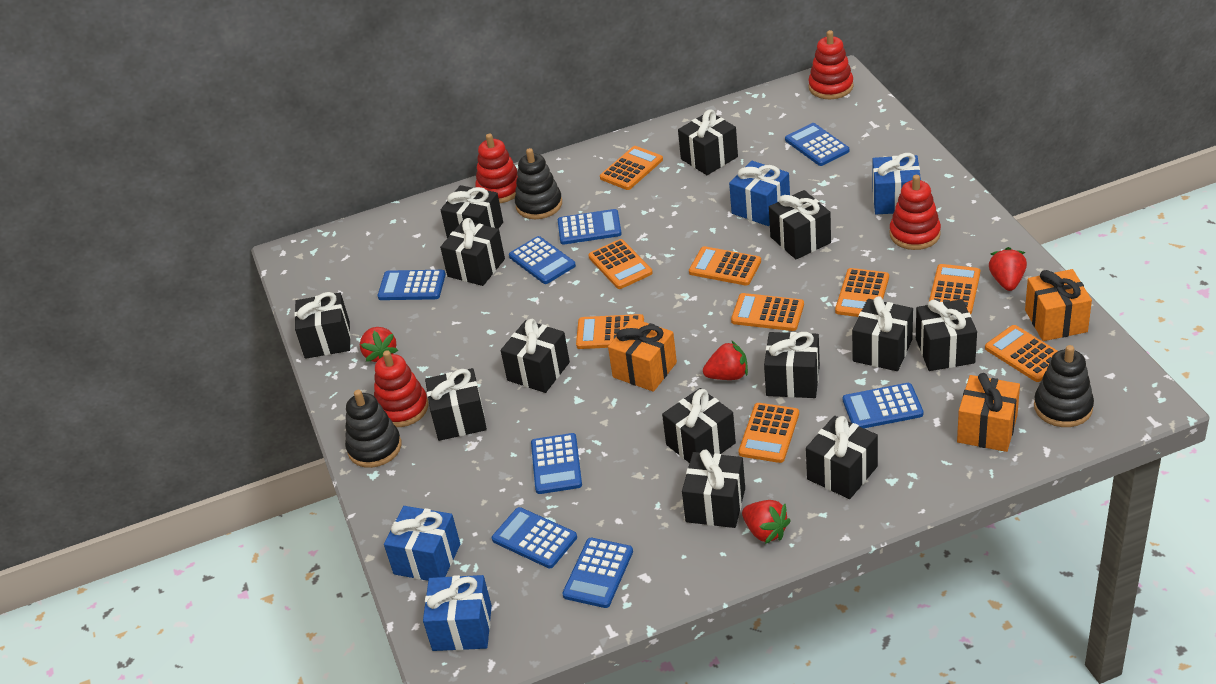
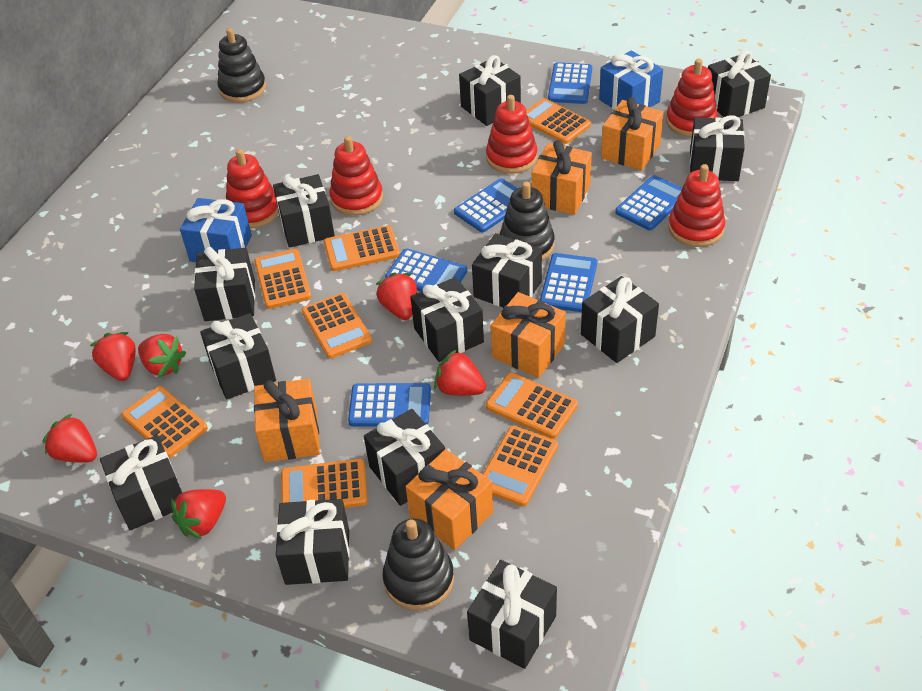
blue calculator: [378,270,446,300] [492,507,577,568] [509,236,576,284] [531,433,582,494] [558,209,622,245] [562,538,633,608] [785,123,849,166] [843,383,923,428] = 8 -> [348,383,431,426] [385,248,467,292] [454,178,518,232] [540,253,597,312] [548,62,592,104] [615,175,682,231] = 6
blue gift: [384,506,460,581] [423,575,492,651] [729,161,790,226] [873,153,921,214] = 4 -> [180,198,252,262] [599,50,663,110] = 2
orange calculator: [576,314,644,349] [588,239,653,289] [600,146,663,190] [689,246,761,286] [731,293,804,331] [738,403,799,463] [835,268,889,317] [929,264,980,314] [985,325,1058,382] = 9 -> [121,386,208,458] [254,249,312,309] [281,459,368,508] [302,293,372,359] [324,225,400,271] [483,425,558,506] [486,372,578,439] [526,98,591,144] = 8
orange gift: [608,318,677,392] [957,373,1020,452] [1025,269,1092,341] = 3 -> [254,379,320,462] [406,449,493,550] [491,292,566,378] [531,140,592,215] [601,97,664,171] = 5
red stacking toy: [374,350,429,427] [475,134,518,203] [808,30,854,99] [890,175,941,250] = 4 -> [226,149,279,229] [329,136,383,216] [486,95,537,174] [666,59,718,137] [668,164,725,247] = 5
red strawberry: [360,327,398,362] [703,340,748,380] [742,500,791,544] [989,247,1027,291] = 4 -> [42,414,97,463] [90,332,136,381] [138,334,186,378] [171,489,226,539] [376,273,417,320] [434,349,486,396] = 6

